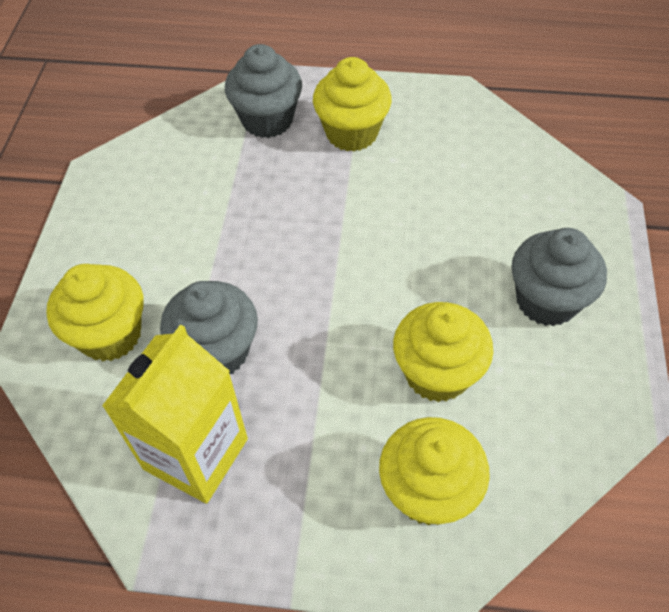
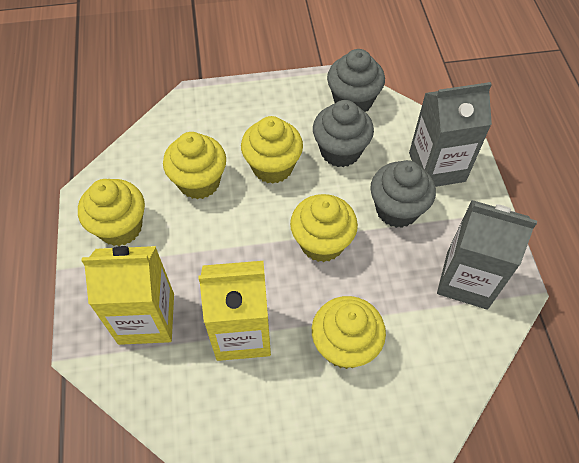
grey carton: none = 0 -> [409,82,492,187] [437,200,537,310] = 2
yellow carton: [102,325,248,504] = 1 -> [81,246,174,345] [198,261,271,361] = 2
yellow cupcake: [46,264,143,361] [313,57,392,152] [379,417,490,526] [393,302,493,402] = 4 -> [78,179,145,246] [163,132,226,199] [241,116,303,184] [290,194,358,262] [312,296,386,369] = 5

